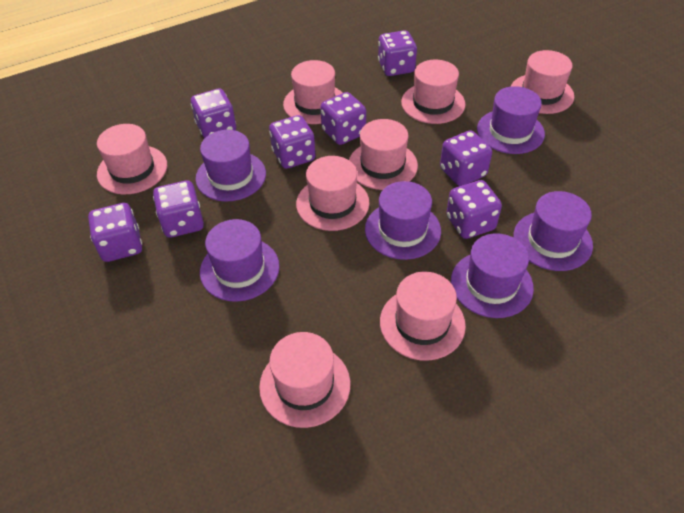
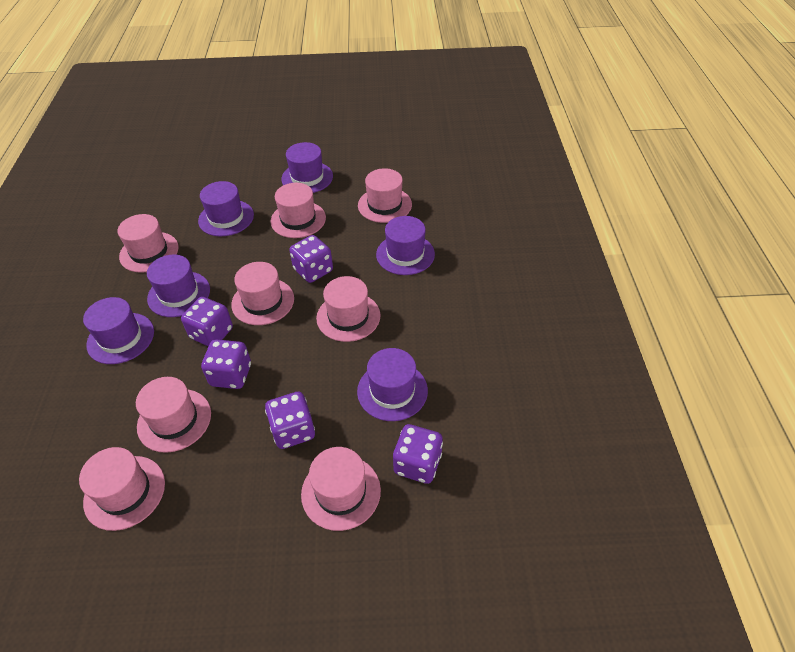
purple dice: [88,203,142,262] [153,180,204,238] [191,89,236,138] [269,115,316,169] [320,92,366,145] [378,30,417,76] [440,130,492,186] [446,180,502,239] = 8 -> [181,297,233,347] [201,339,251,389] [265,392,315,449] [289,235,333,283] [393,424,443,484] = 5

